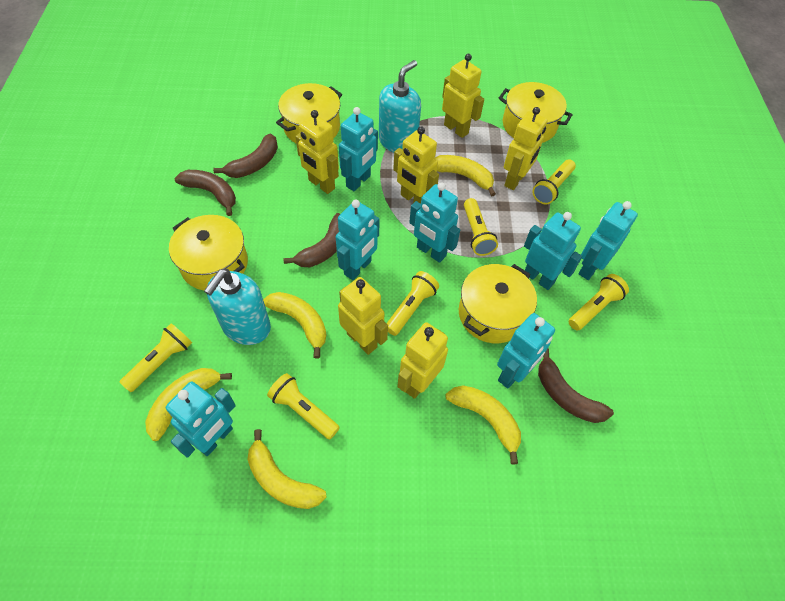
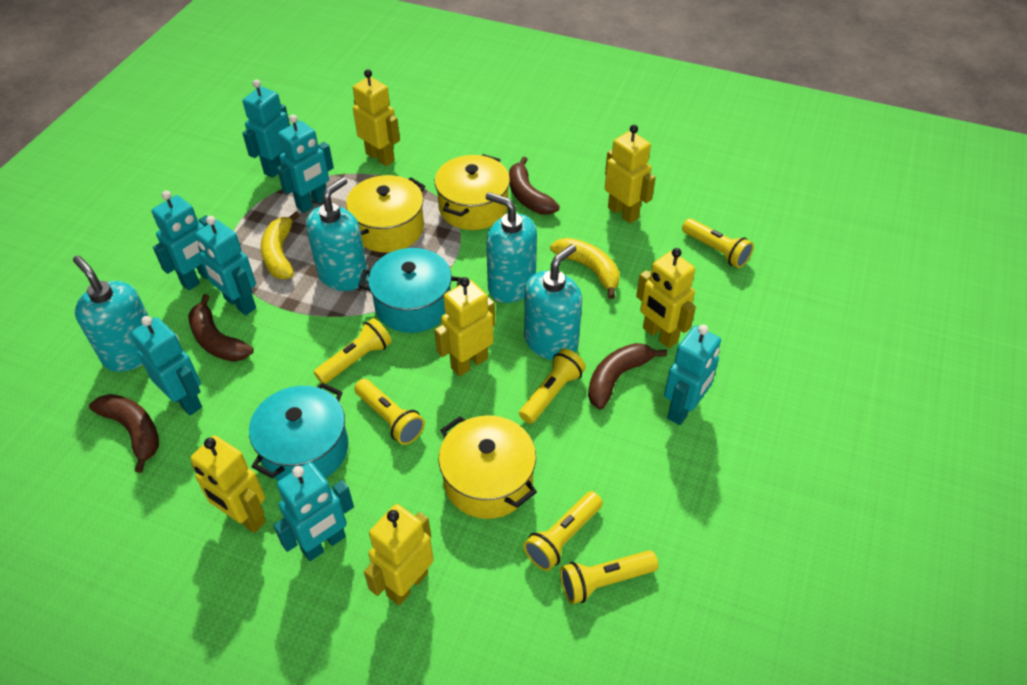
turquoise pot: none = 0 -> [249,382,348,481] [358,248,461,333] = 2
turquoise soap dispenser: [204,269,271,345] [379,60,421,153] = 2 -> [73,256,148,372] [306,177,368,291] [486,192,537,303] [524,244,582,360] = 4
yellow banana: [145,368,232,441] [247,429,327,509] [263,292,326,359] [434,155,496,196] [445,385,521,464] = 5 -> [261,212,300,279] [550,238,620,299] = 2
yellow pot: [169,215,248,290] [276,83,342,143] [459,264,537,343] [499,82,573,143] = 4 -> [346,175,425,253] [435,154,510,230] [439,415,537,519] = 3

